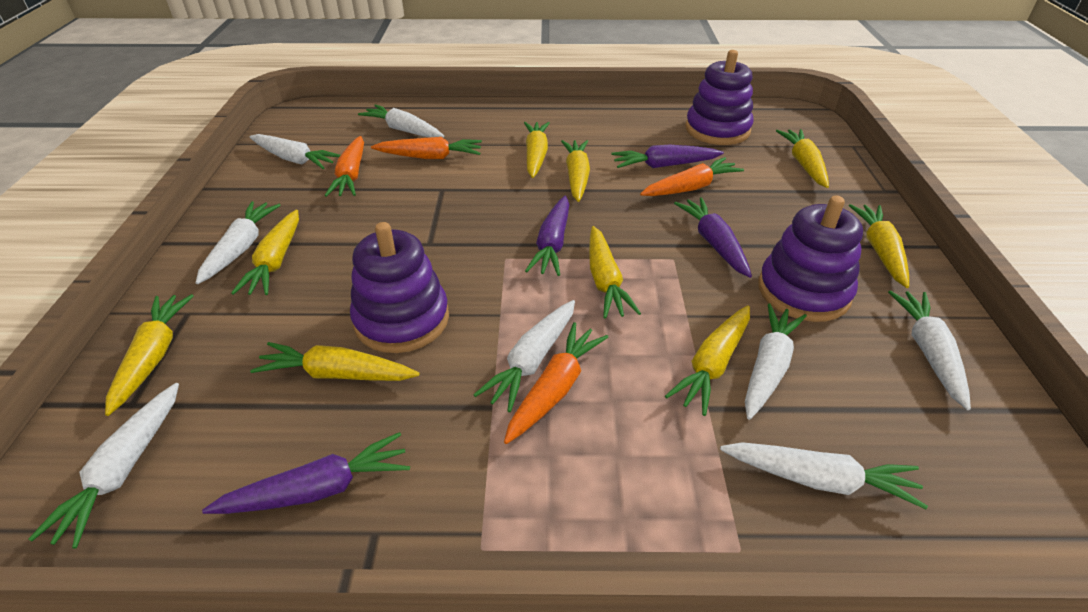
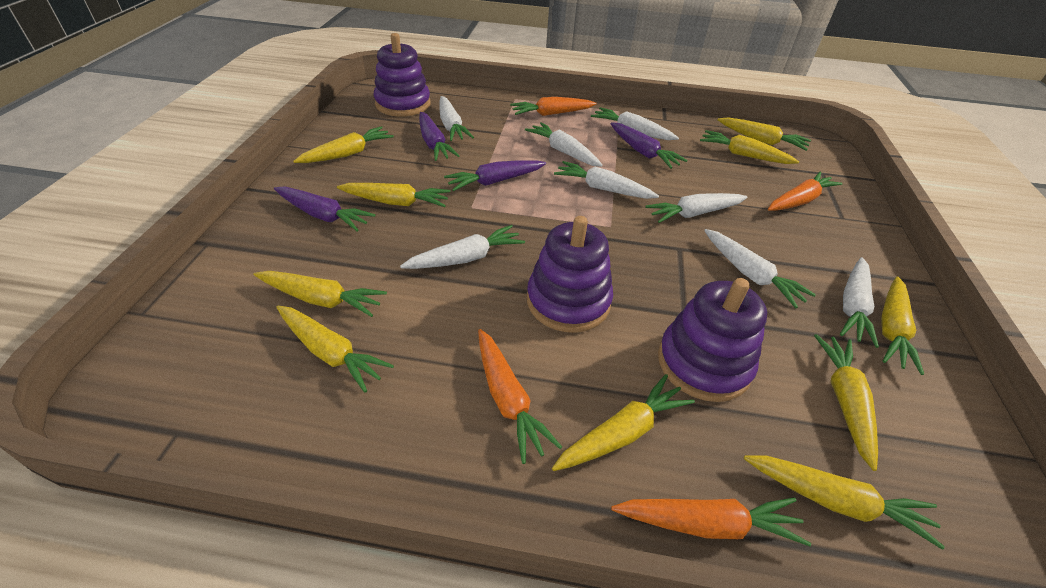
yellow carrot: [105,294,193,416] [231,210,299,295] [250,342,419,381] [524,122,550,178] [561,140,590,202] [589,226,641,319] [665,305,750,416] [776,129,829,188] [849,204,909,288] = 9 -> [254,271,387,317] [277,306,394,393] [293,126,394,163] [337,183,450,207] [552,374,695,471] [700,130,799,164] [717,117,811,151] [744,455,945,550] [814,334,878,471] [881,276,924,375] = 10

